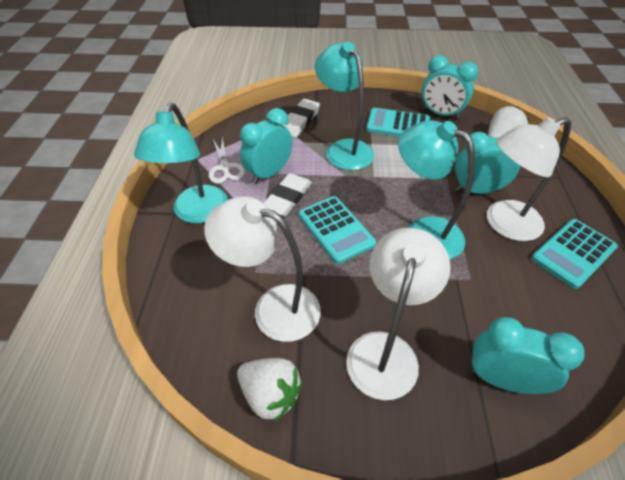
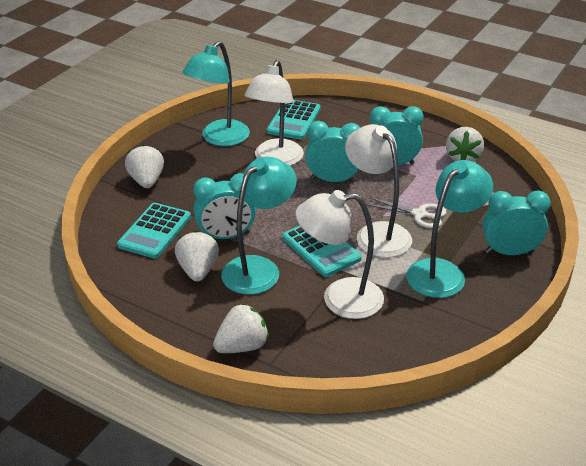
white eraser: [264,173,312,216] [281,99,320,138] = 2 -> none = 0
white strawberry: [237,358,302,422] [488,106,530,138] = 2 -> [125,144,164,188] [175,231,219,282] [213,303,269,353] [446,127,484,162] = 4

